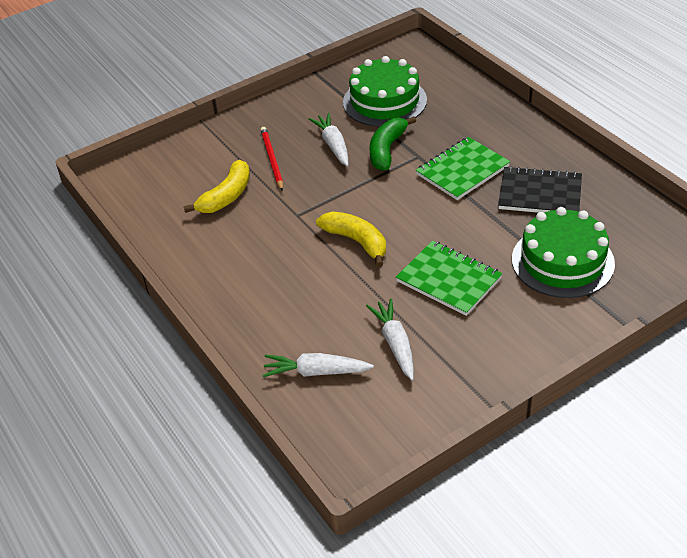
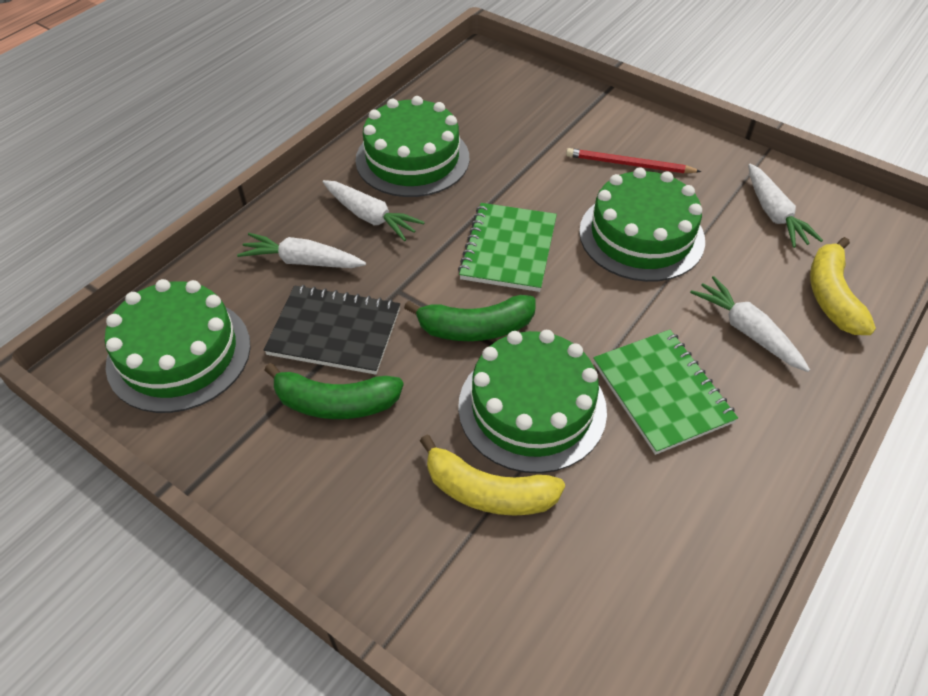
green banana: [369,116,416,171] = 1 -> [265,363,404,419] [404,295,536,341] = 2
green cake: [343,56,427,127] [512,207,615,298] = 2 -> [105,279,251,413] [355,96,469,197] [458,330,607,473] [579,167,705,282] = 4
white carrot: [262,353,374,377] [309,113,349,166] [366,298,414,380] = 3 -> [237,233,366,268] [323,180,425,241] [690,276,810,372] [748,164,823,248] = 4

